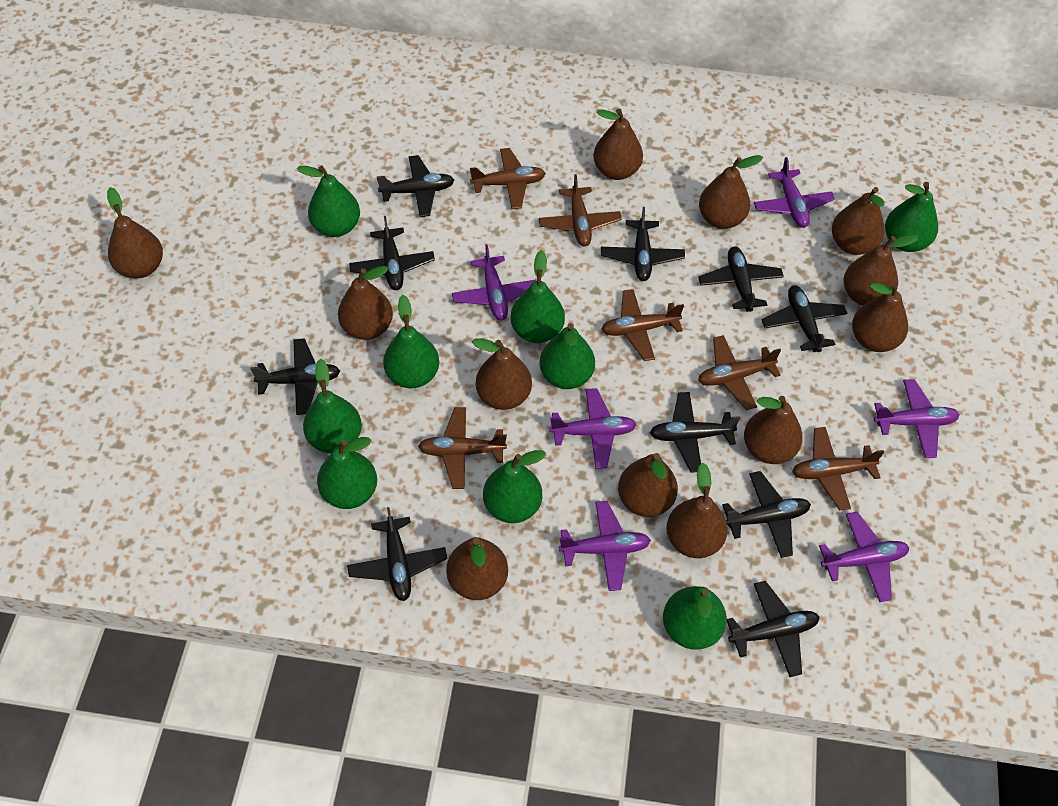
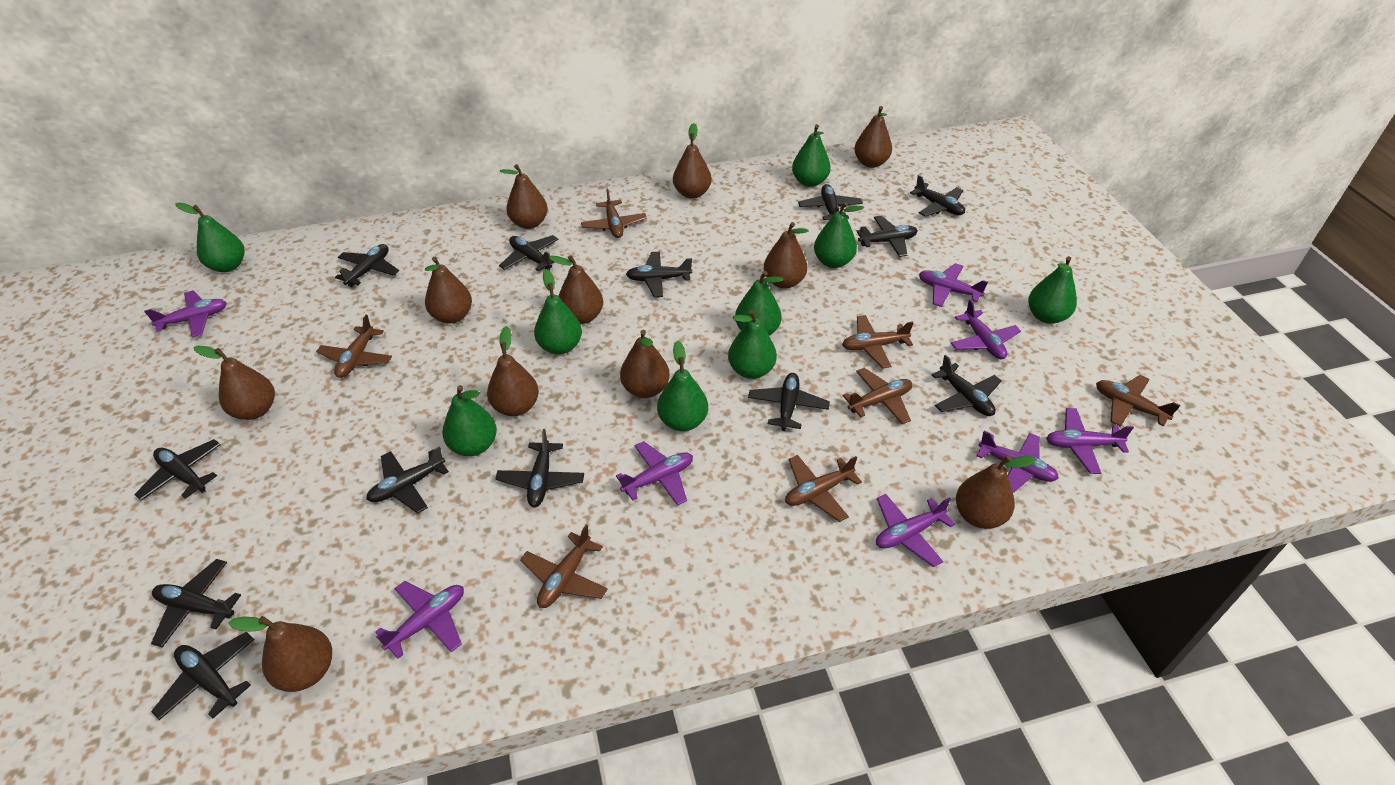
black plane: [251,338,340,415] [347,507,447,601] [349,216,435,290] [377,155,454,217] [601,207,685,281] [650,392,740,473] [698,247,784,312] [722,471,811,558] [727,581,819,677] [761,285,848,352] = 10 -> [134,439,221,500] [151,559,241,647] [151,632,254,720] [335,244,399,287] [366,447,449,514] [495,429,584,507] [499,235,559,271] [626,252,692,297] [748,373,830,431] [798,184,863,220] [856,216,918,257] [910,175,965,216] [932,355,1001,416] = 13
brown pear: [107,187,163,278] [338,266,393,340] [446,537,508,600] [472,338,532,410] [593,108,643,180] [618,453,678,517] [666,463,728,558] [699,155,763,229] [744,396,803,464] [832,187,885,255] [844,234,918,306] [852,282,908,352] = 12 -> [193,345,275,420] [228,616,332,692] [425,257,472,323] [487,326,539,416] [500,164,548,229] [549,255,603,324] [620,330,670,398] [673,123,712,199] [764,222,809,289] [854,106,892,168] [956,455,1037,529] = 11
brown plane: [418,407,507,489] [470,148,546,209] [539,174,622,246] [601,289,684,361] [698,335,781,410] [792,427,884,511] = 6 -> [316,315,392,378] [520,525,608,608] [581,189,647,238] [785,455,862,522] [842,315,913,368] [843,368,912,424] [1096,375,1180,427] = 7
purple plane: [452,244,536,320] [550,388,637,469] [559,501,651,591] [754,157,835,228] [819,512,910,602] [874,379,960,458] = 6 -> [144,290,227,337] [375,581,464,659] [616,441,693,506] [876,494,955,567] [919,263,988,307] [951,299,1021,359] [976,431,1059,493] [1046,408,1134,474] = 8

